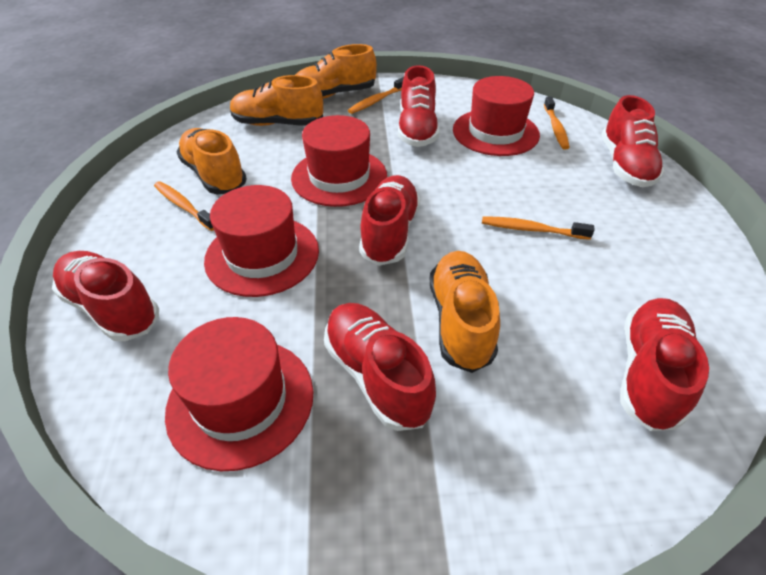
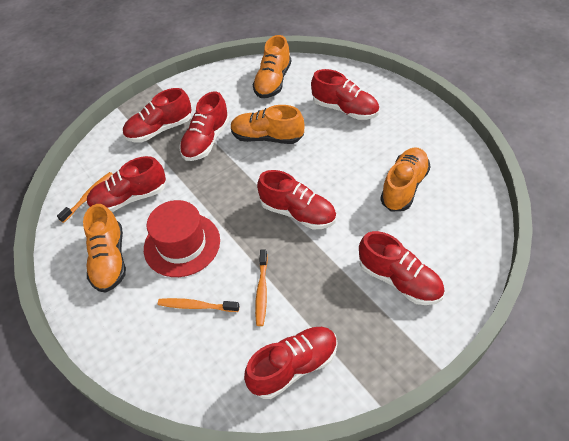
orange toothbrush: [154,181,214,231] [348,77,404,114] [482,216,595,240] [544,97,570,150] = 4 -> [57,172,113,223] [158,298,240,312] [255,250,268,326] = 3
red hat: [165,317,314,471] [204,185,319,297] [291,115,387,207] [453,76,540,156] = 4 -> [144,200,220,277] = 1
red shoe: [52,251,159,341] [324,303,436,431] [359,175,420,266] [398,65,440,147] [601,95,664,187] [620,298,709,431] = 6 -> [86,156,166,212] [123,88,192,142] [179,91,230,161] [244,327,337,399] [257,170,336,229] [311,69,379,120] [359,231,445,305] = 7

